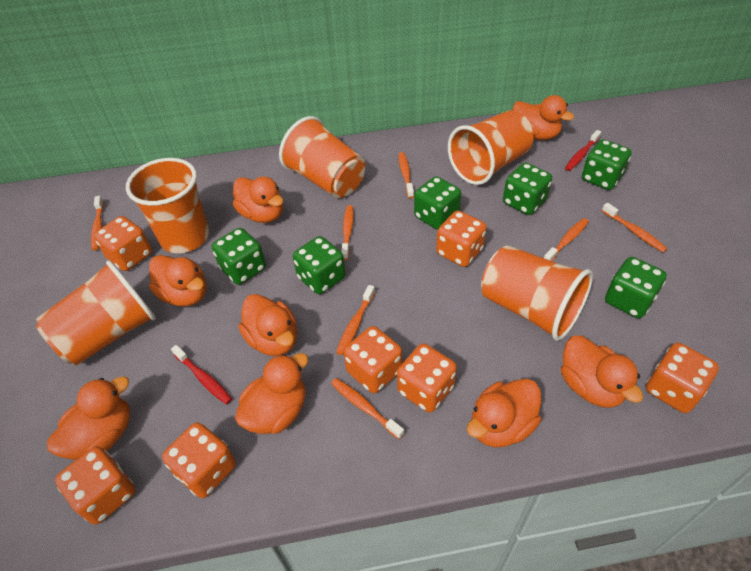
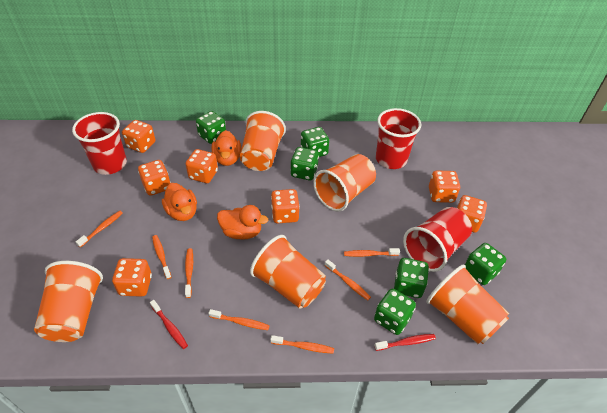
orange duck: [47,376,130,460] [149,255,207,306] [233,177,283,223] [235,353,308,434] [238,294,297,356] [467,379,541,447] [513,95,574,140] [561,335,643,408] = 8 -> [162,183,197,221] [212,130,241,166] [217,205,268,240] = 3
red cup: none = 0 -> [72,112,127,175] [376,108,421,169] [403,207,472,272] = 3

